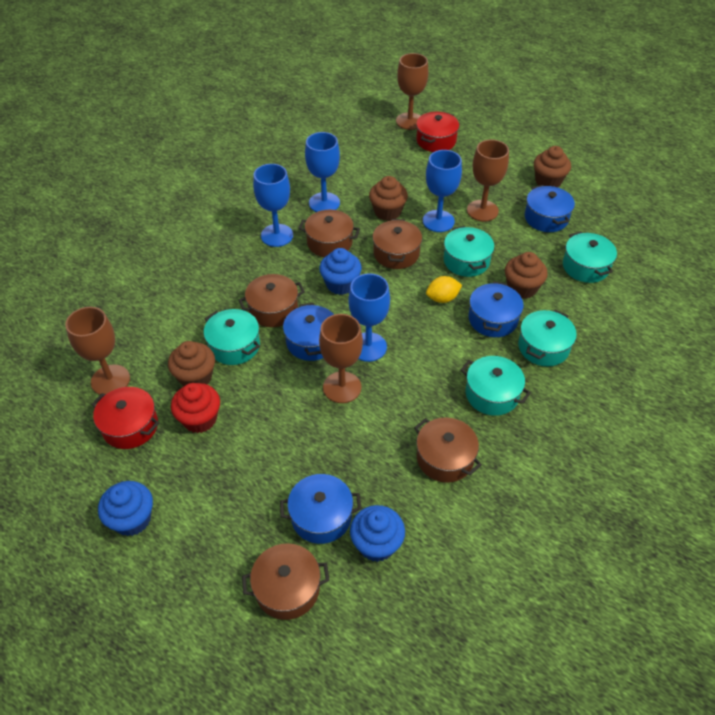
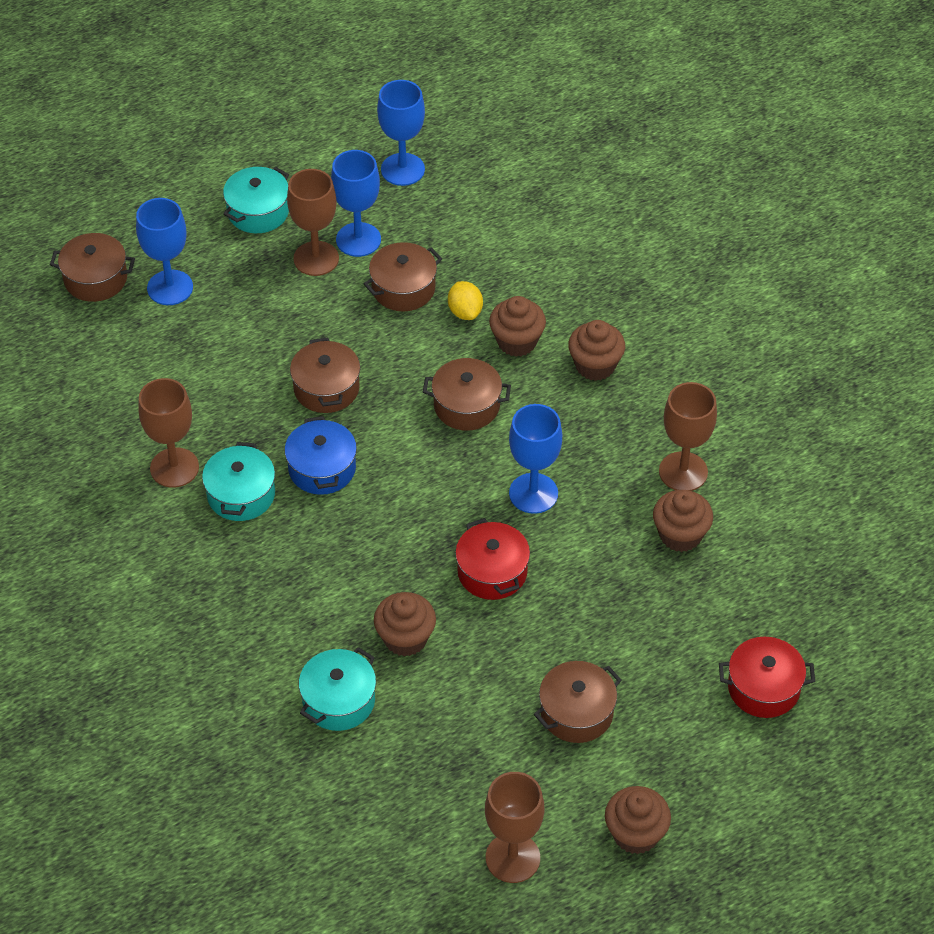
blue cupcake: [98,481,153,536] [319,248,362,295] [350,505,405,562] = 3 -> none = 0
blue pot: [280,474,361,544] [283,303,334,361] [468,281,524,337] [525,185,575,232] = 4 -> [284,416,357,495] = 1
brown cupcake: [168,341,215,387] [369,176,408,221] [505,252,548,299] [534,146,571,187] = 4 -> [374,592,436,657] [489,296,546,357] [568,320,625,381] [605,786,671,854] [653,490,713,552] = 5
red cupcake: [171,383,220,433] = 1 -> none = 0
turquoise pot: [204,309,260,365] [444,226,494,277] [461,356,531,416] [518,310,577,366] [563,231,617,283] = 5 -> [202,442,275,521] [223,167,289,233] [299,647,376,731] = 3

